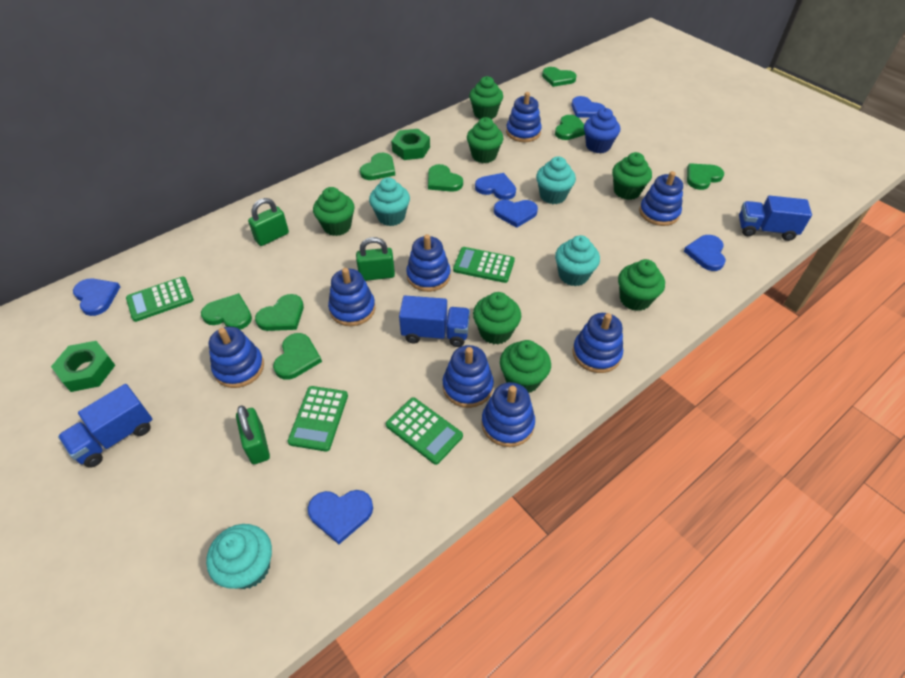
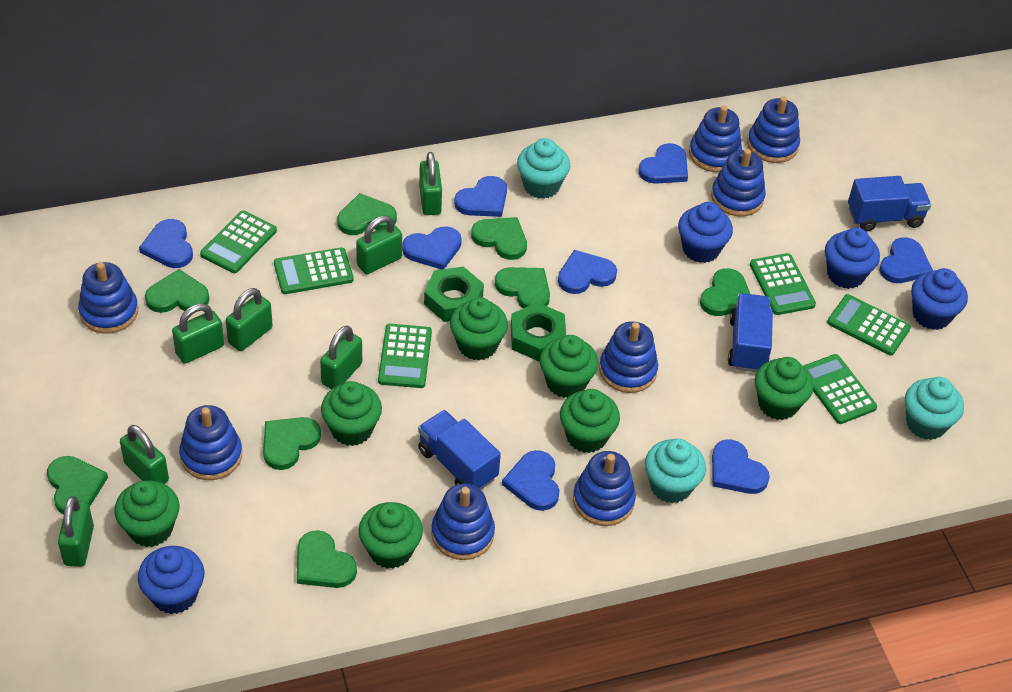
blue cupcake: [584,108,620,153] = 1 -> [138,546,204,614] [678,202,733,263] [825,228,880,289] [911,268,968,330] = 4
blue heart: [73,279,120,316] [308,490,373,544] [475,173,516,200] [494,200,538,228] [572,96,606,118] [684,235,726,271] = 6 -> [139,219,193,268] [402,226,462,270] [454,176,507,217] [502,450,559,511] [558,250,617,294] [638,143,688,184] [712,439,770,494] [879,237,933,283] = 8
green calculator: [126,277,194,322] [288,386,348,452] [386,397,463,465] [453,247,515,283] = 4 -> [200,211,277,273] [274,247,354,294] [378,324,432,388] [750,253,816,315] [803,354,877,424] [827,294,911,356] = 6
green padlock: [236,405,270,464] [248,198,289,246] [356,237,395,281] = 3 -> [58,496,94,567] [120,425,169,484] [172,304,224,364] [226,288,273,351] [320,326,362,389] [356,216,402,274] [419,152,442,215] = 7
turquoise cupcake: [206,524,272,589] [369,177,410,226] [536,157,576,204] [555,235,600,286] = 4 -> [517,138,570,199] [645,439,706,503] [905,377,964,440] = 3

